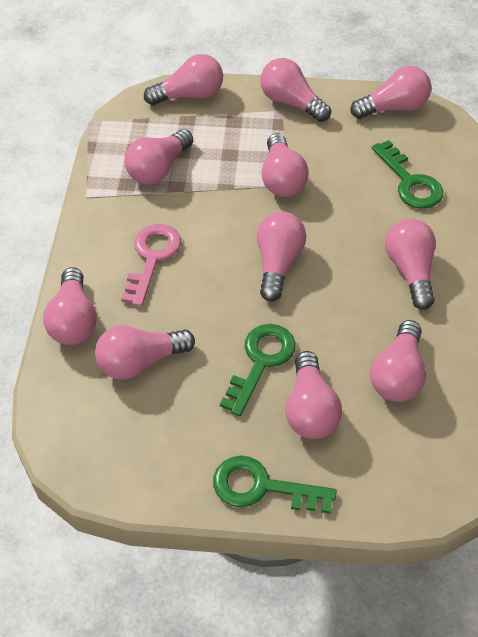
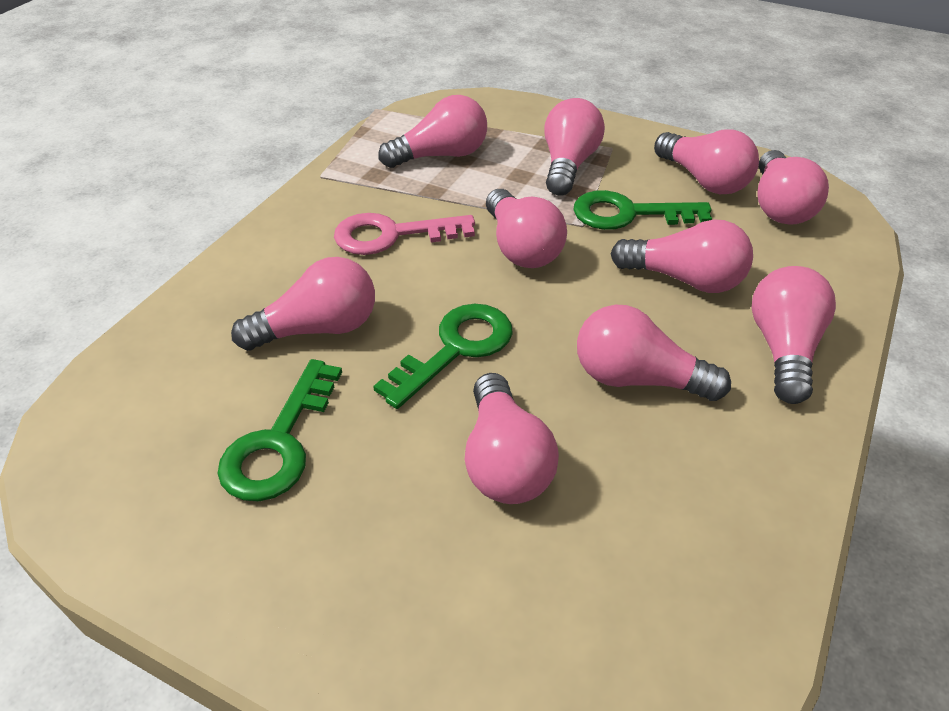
pink light bulb: [43,267,97,345] [95,325,195,380] [124,129,193,184] [144,54,223,105] [257,212,306,302] [260,58,331,122] [261,133,309,197] [285,351,342,439] [350,66,431,119] [370,320,426,402] [385,219,436,310] = 11 -> [231,257,375,351] [378,95,487,168] [465,373,559,504] [486,189,567,268] [544,98,605,195] [577,305,731,401] [610,220,753,293] [654,129,759,194] [752,266,836,404] [757,150,829,225] = 10

